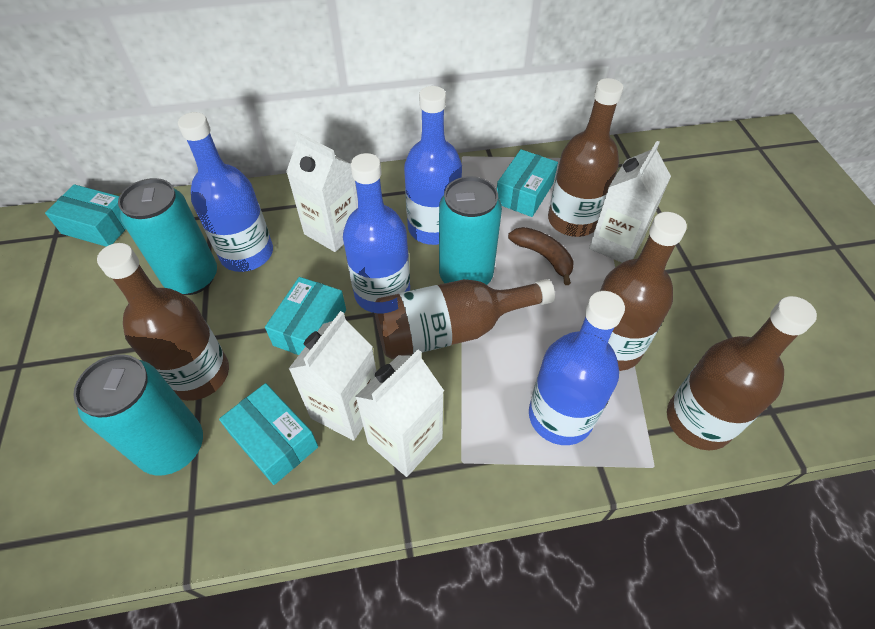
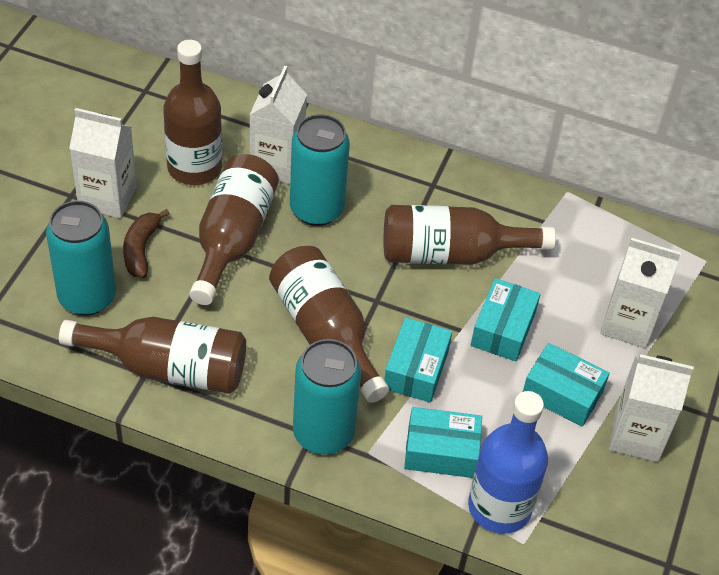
blue bottle: [178,112,273,272] [343,153,410,313] [404,86,462,245] [529,291,625,445] = 4 -> [468,391,548,534] = 1

